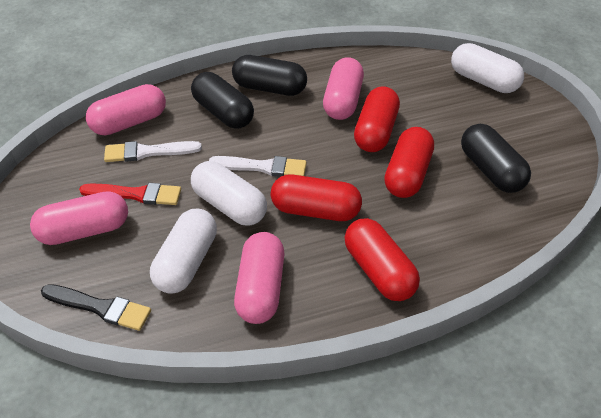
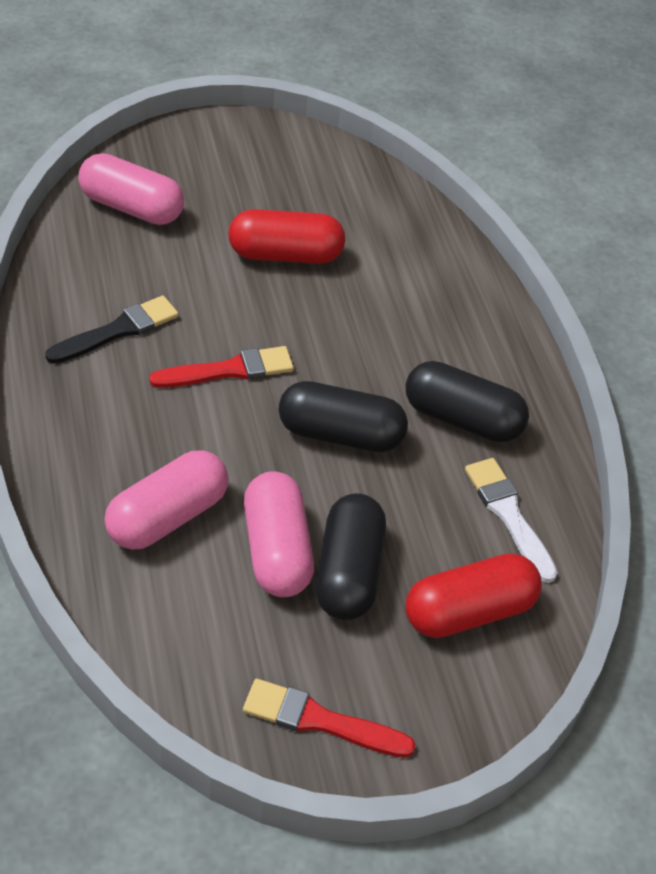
pink capsule: [30,191,128,245] [86,84,166,136] [234,232,284,324] [323,57,364,120] = 4 -> [78,153,184,225] [104,450,228,550] [244,471,314,597] = 3
red brush: [79,183,181,205] = 1 -> [149,346,294,388] [243,679,416,758] = 2
red capsule: [271,175,362,221] [345,218,420,301] [354,86,400,152] [384,127,434,198] = 4 -> [228,209,345,264] [406,553,542,638] = 2
white brush: [104,141,202,162] [209,156,307,177] = 2 -> [465,458,558,583] = 1
white capsule: [150,209,217,294] [191,161,267,226] [451,43,524,93] = 3 -> none = 0

